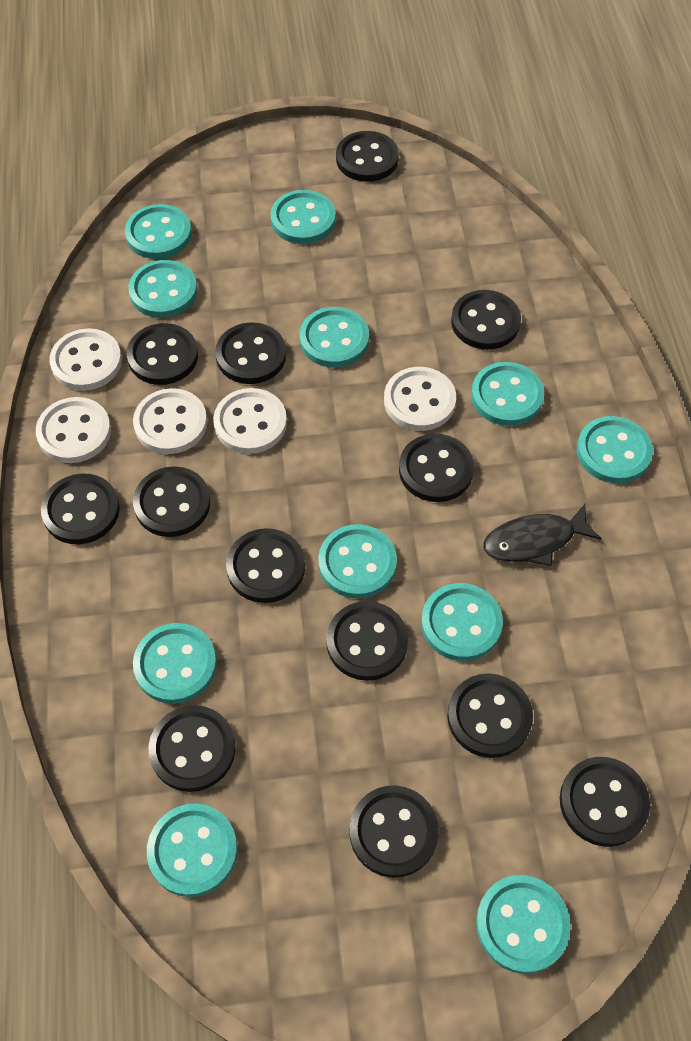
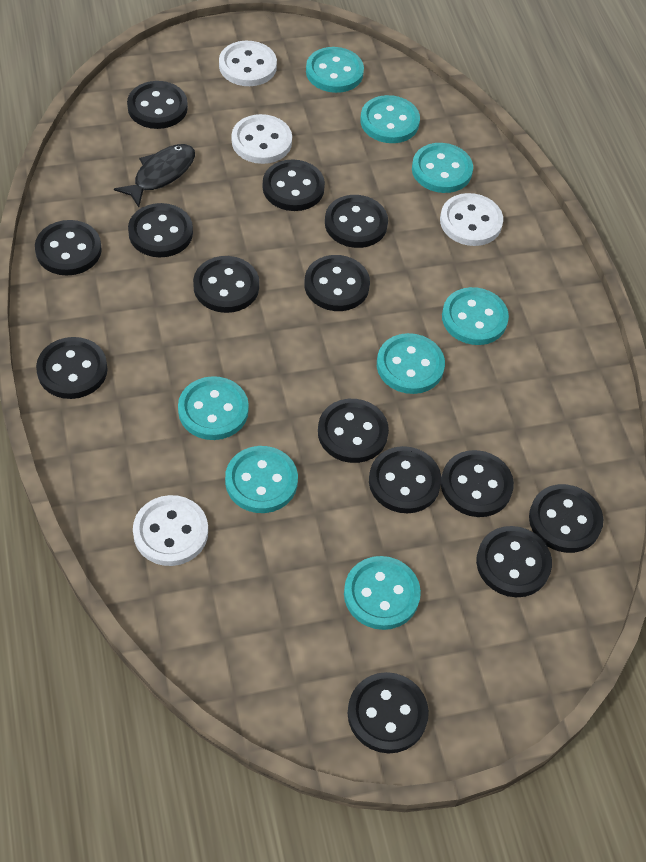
black button: [41,474,120,544] [127,323,198,385] [133,466,210,537] [149,705,236,792] [215,322,286,384] [226,528,305,603] [326,601,408,681] [336,131,399,182] [350,785,439,878] [399,434,474,502] [447,674,533,758] [451,290,521,350] [560,757,650,847] = 13 -> [35,220,102,276] [36,337,108,399] [127,81,188,129] [128,203,193,258] [193,256,259,313] [263,159,325,211] [304,255,370,311] [318,399,389,463] [325,195,388,248] [347,672,429,753] [369,446,441,513] [441,450,514,517] [476,526,552,597] [529,484,603,553] = 14
turquoise button: [125,204,192,259] [128,260,197,318] [133,623,217,704] [147,803,238,897] [270,190,336,244] [300,307,369,368] [318,524,397,599] [421,583,503,661] [471,362,544,426] [476,875,571,974] [577,416,653,483] = 11 -> [178,376,249,440] [225,446,298,513] [306,47,364,93] [344,556,421,630] [360,95,420,143] [377,333,445,394] [412,143,473,193] [442,287,509,345] = 8
white button: [36,397,111,463] [49,328,122,391] [133,388,207,454] [213,388,287,454] [384,367,456,431] = 5 -> [133,495,208,566] [219,41,277,86] [232,114,292,164] [440,193,503,246] = 4

